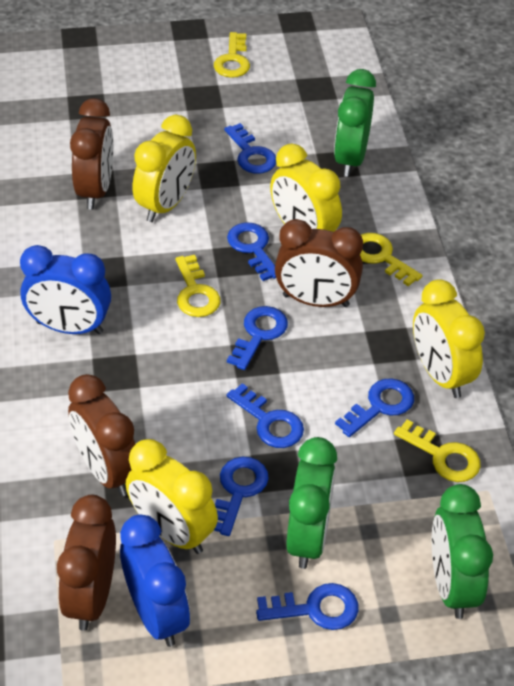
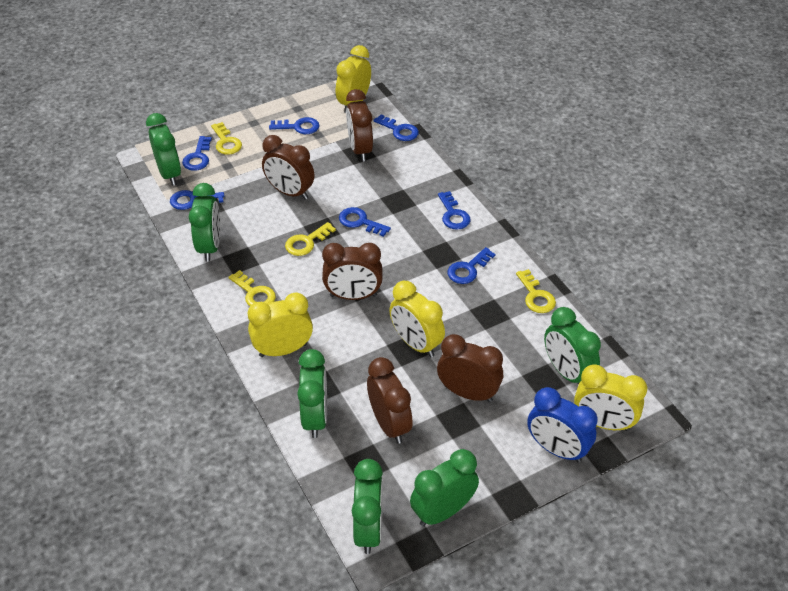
blue clock: [20,245,111,334] [120,514,190,647] = 2 -> [527,387,597,463] = 1
brown clock: [57,495,116,631] [68,374,135,496] [70,98,113,210] [275,219,363,307] = 4 -> [262,135,315,200] [322,243,383,300] [346,89,373,162] [367,357,413,444] [437,334,503,402] = 5
green clock: [286,437,337,569] [334,69,376,177] [432,484,493,619] = 3 -> [146,113,181,186] [189,183,220,262] [297,349,327,438] [351,459,383,554] [410,449,479,526] [544,307,601,385] = 6

